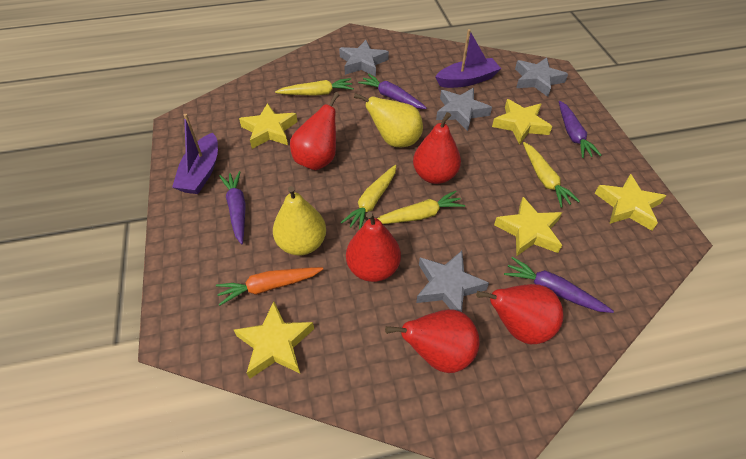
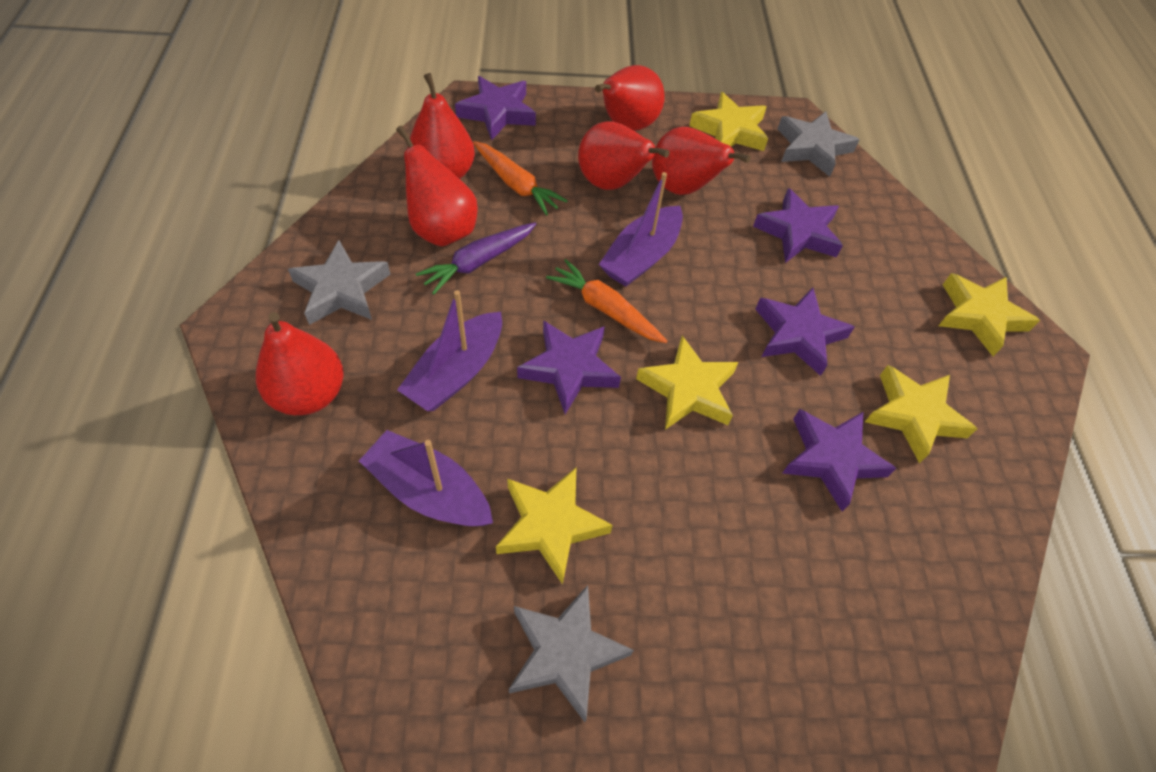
grey star: [339,40,389,77] [416,251,489,312] [436,88,492,131] [515,57,568,97] = 4 -> [288,240,390,325] [509,585,634,722] [777,111,859,177] = 3
orange carrot: [216,267,323,306] = 1 -> [473,141,568,216] [546,259,667,343] = 2
purple boat: [172,114,218,194] [435,29,501,88] = 2 -> [359,430,493,526] [397,290,502,411] [599,172,683,287] = 3
purple carrot: [219,171,246,244] [358,74,427,109] [504,257,614,313] [559,101,601,158] = 4 -> [416,222,536,295] = 1
purple star: none = 0 -> [455,76,536,140] [517,320,621,414] [753,188,843,263] [755,288,855,376] [783,409,896,512] = 5
red pear: [290,92,339,170] [346,212,401,282] [385,309,479,373] [413,112,461,184] [476,284,563,344] = 5 -> [256,312,343,415] [396,126,478,247] [407,73,475,179] [578,121,670,190] [595,65,665,131] [652,127,751,195] = 6
yellow carrot: [275,78,354,96] [341,165,396,229] [377,191,465,224] [523,142,580,207] = 4 -> none = 0
yellow pear: [273,186,326,256] [354,93,423,147] = 2 -> none = 0

